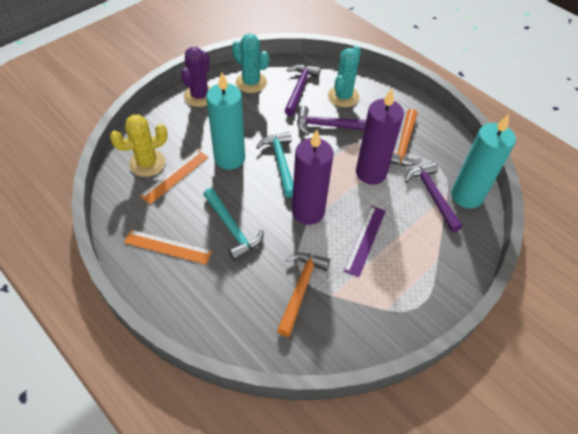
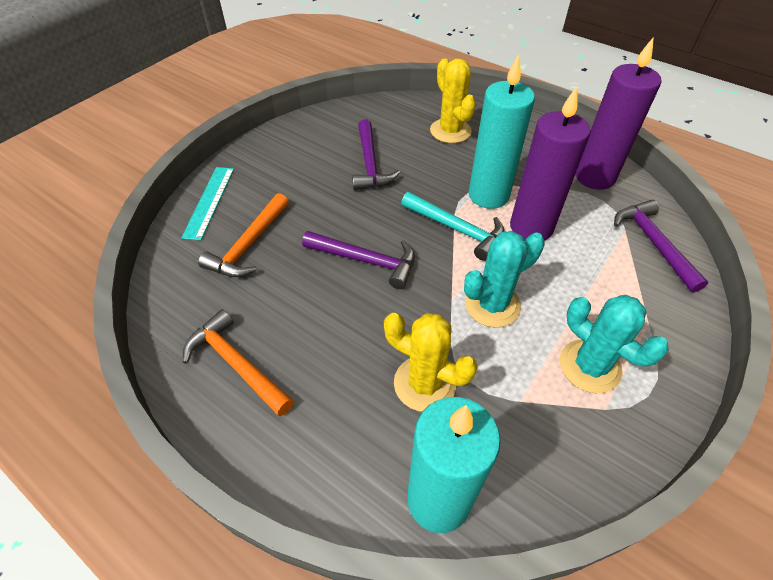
orange ruler: [124,230,212,265] [140,150,208,204] = 2 -> none = 0
purple cactus: [181,47,211,107] = 1 -> none = 0
purple ruler: [344,206,386,277] = 1 -> none = 0
turquoise hammer: [203,188,264,261] [256,132,293,198] = 2 -> [401,192,504,261] = 1
turquoise ruler: none = 0 -> [181,167,234,240] = 1
yellow cactus: [110,114,168,177] = 1 -> [384,313,478,412] [430,58,476,143] = 2

